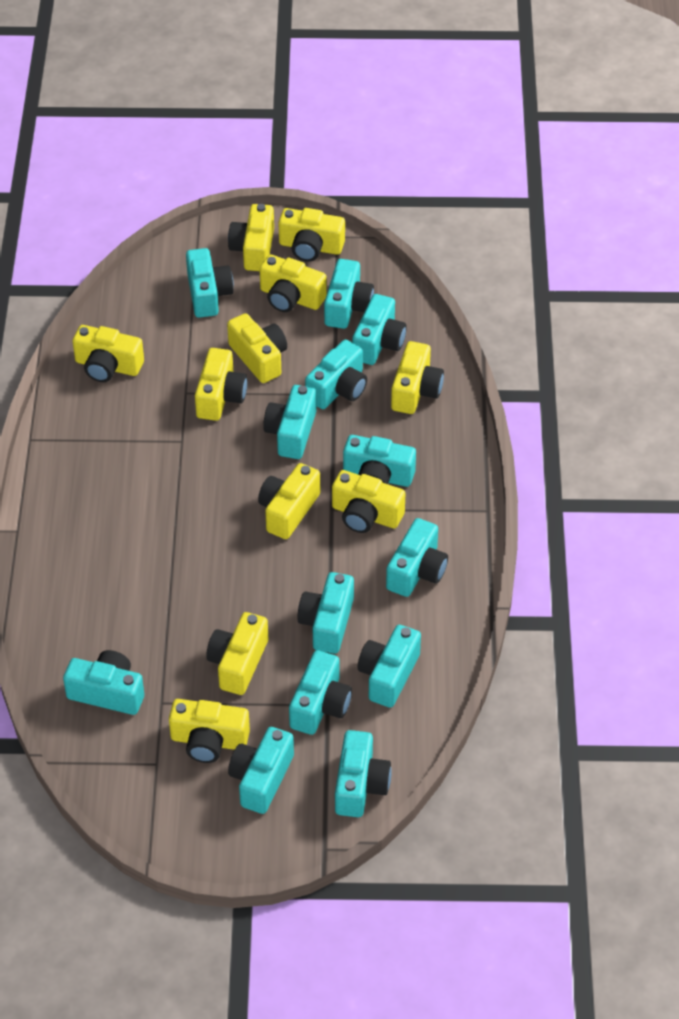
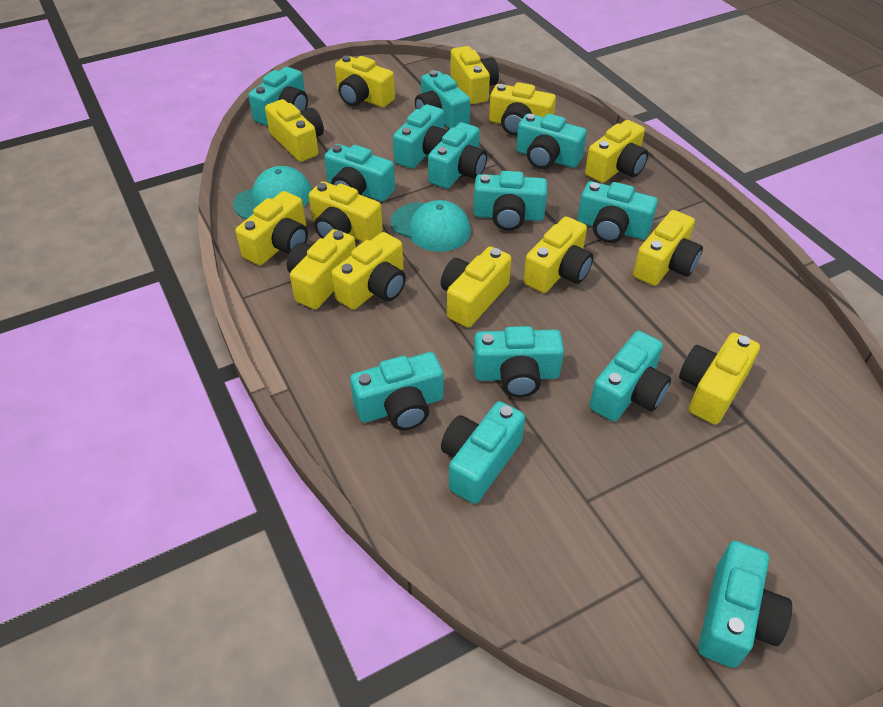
turquoise cap: none = 0 -> [233,166,312,219] [391,200,471,252] = 2
yellow camera: [73,325,144,382] [169,699,250,763] [195,348,247,421] [206,612,268,695] [227,313,287,383] [228,204,274,271] [258,463,320,539] [260,255,327,312] [278,208,345,262] [332,470,406,533] [391,341,444,414] = 11 -> [235,191,308,265] [265,99,324,162] [287,229,356,309] [308,181,383,242] [331,232,406,310] [335,55,395,107] [441,246,512,327] [451,46,499,104] [489,82,556,136] [523,217,593,293] [585,120,648,183] [633,210,703,286] [679,333,760,425] = 13

